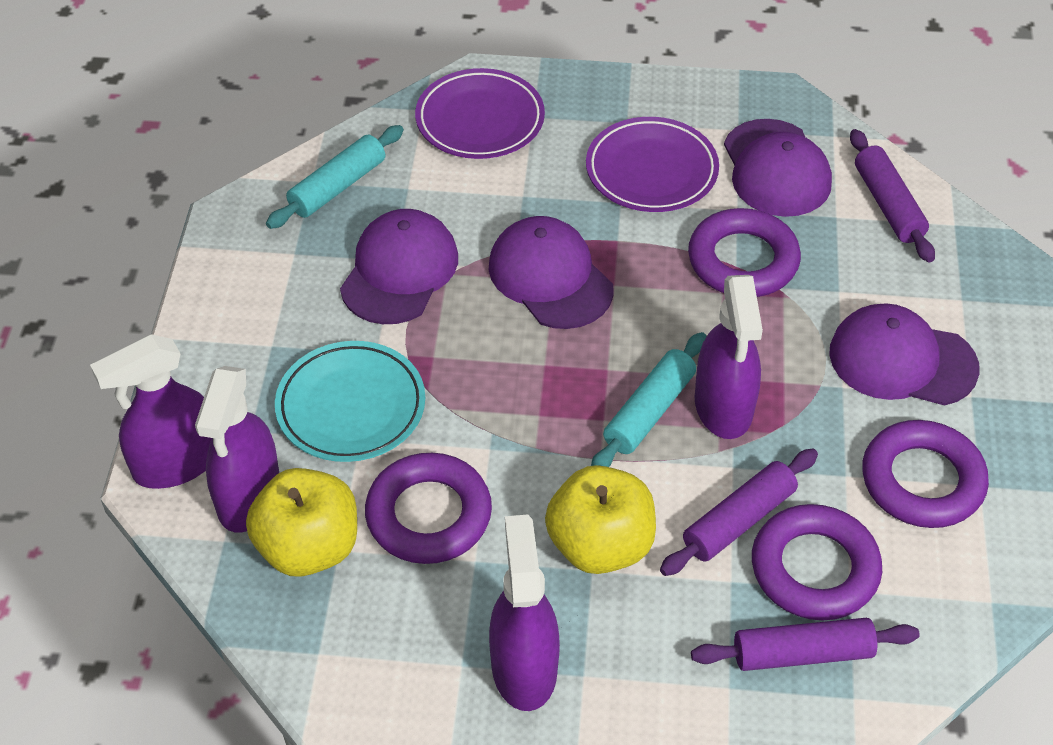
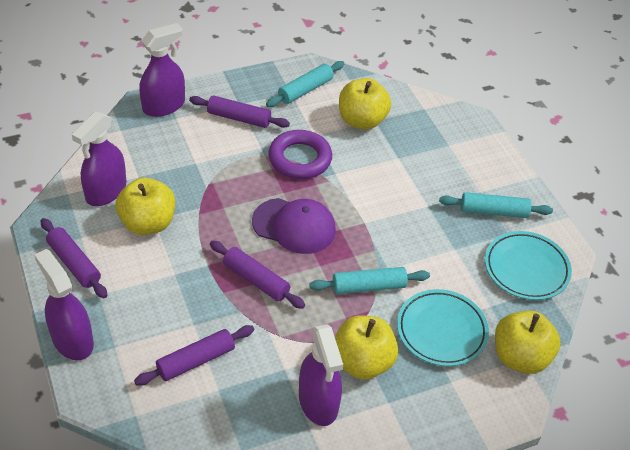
purple cap: [340,209,458,324] [488,216,613,329] [724,119,832,217] [829,303,980,406] = 4 -> [252,198,336,254] = 1
purple plate: [415,68,545,159] [586,117,719,212] = 2 -> none = 0
purple ring: [365,453,492,564] [688,208,801,297] [752,504,882,620] [862,420,989,528] = 4 -> [268,130,332,179] = 1
purple rolling pin: [660,449,818,576] [691,618,920,671] [850,129,935,262] = 3 -> [41,218,108,298] [134,325,254,386] [189,95,290,128] [210,241,305,309] = 4
turquoise plate: [275,341,425,462] = 1 -> [397,289,489,366] [485,231,572,300] = 2
turquoise rolling pin: [266,125,404,229] [591,332,707,467] = 2 -> [266,61,344,107] [309,267,430,294] [439,192,553,218] = 3
yellow apple: [246,468,357,577] [545,465,656,574] = 2 -> [116,177,175,235] [335,315,398,380] [339,78,391,130] [495,310,561,374] = 4

